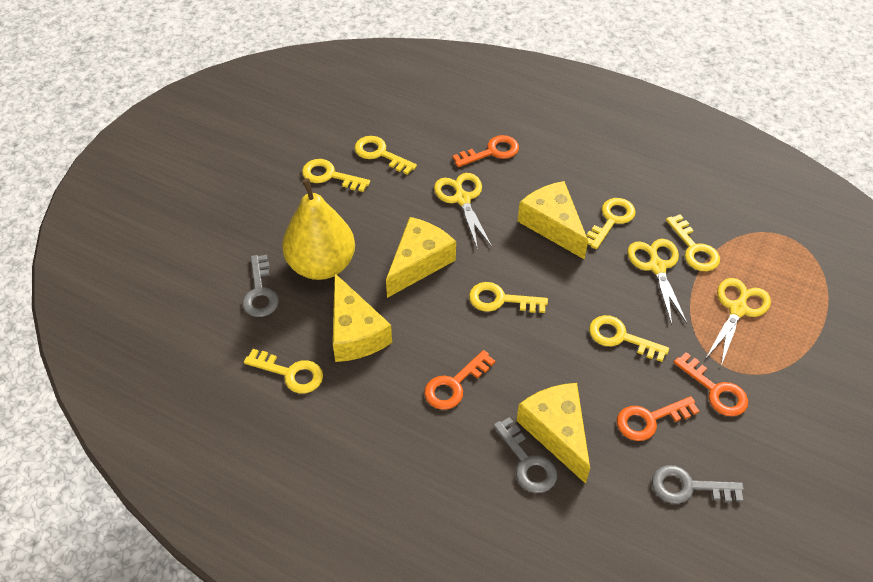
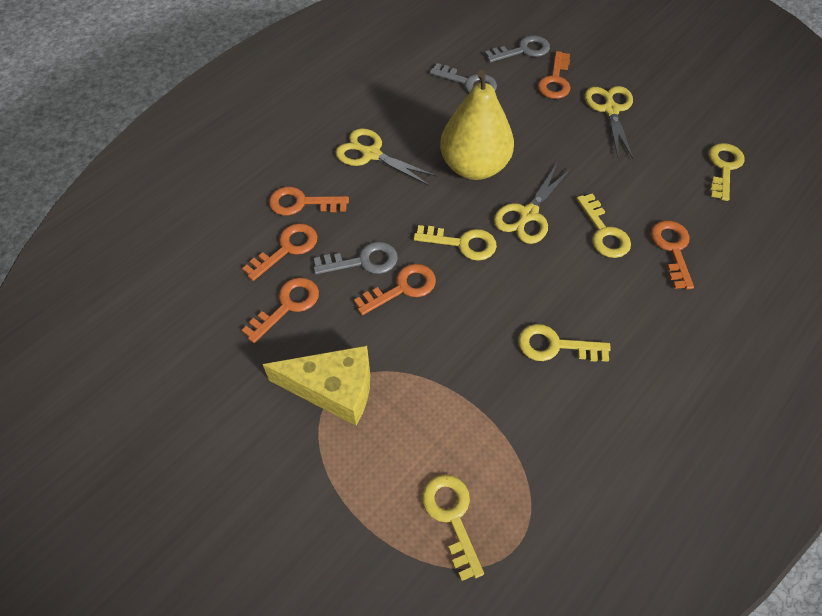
orange key: [424,350,495,410] [452,135,519,167] [617,396,699,441] [673,352,748,416] = 4 -> [242,223,318,281] [242,277,319,343] [269,187,349,215] [354,264,436,315] [538,51,570,99] [651,220,694,289] = 6
yellow cheese: [333,274,392,362] [386,217,456,298] [517,383,590,484] [518,181,588,260] = 4 -> [263,345,370,426] = 1
yellow key: [244,349,323,394] [302,159,370,192] [355,136,417,175] [469,282,548,313] [587,198,636,249] [589,315,669,362] [666,214,720,271] = 7 -> [414,225,497,261] [422,474,484,581] [518,324,611,362] [576,193,631,258] [709,143,744,201] = 5

